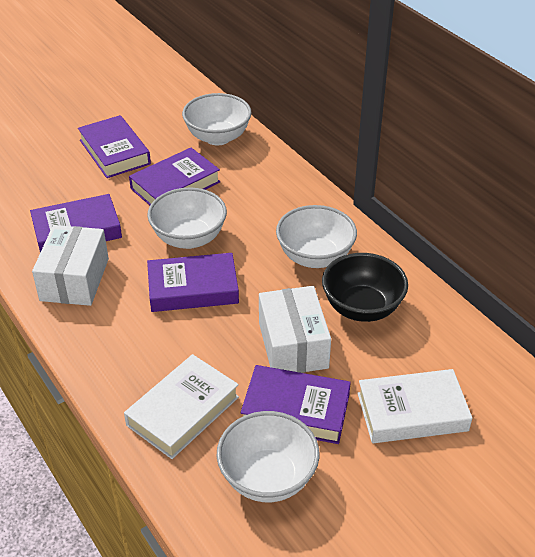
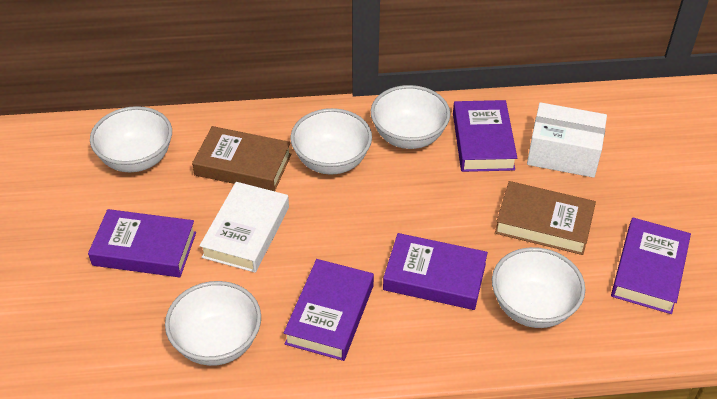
black bowl: [322,253,408,322] = 1 -> none = 0
brown book: none = 0 -> [192,126,291,191] [495,181,596,255] = 2
white book: [124,354,239,459] [358,369,472,443] = 2 -> [199,182,289,273] = 1
white bowl: [147,188,227,249] [182,93,252,145] [217,411,320,502] [276,205,357,268] = 4 -> [90,106,172,172] [165,281,261,366] [290,108,372,175] [371,85,450,149] [492,247,585,328] = 5
white box: [32,225,109,306] [259,286,331,373] = 2 -> [527,102,607,178] = 1

